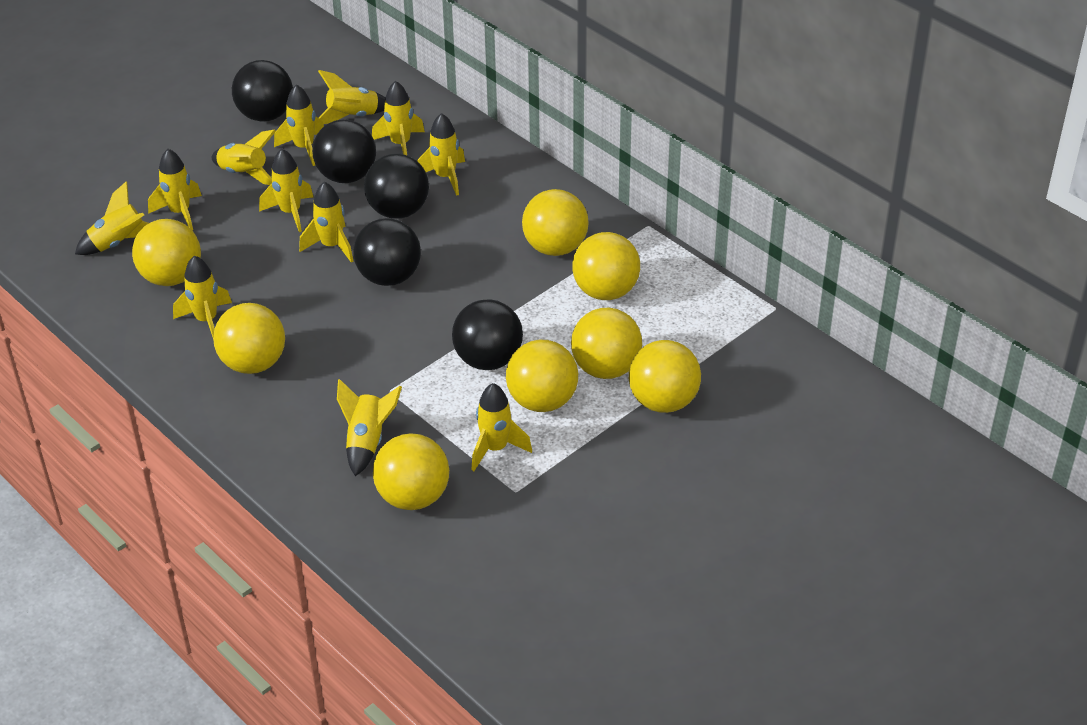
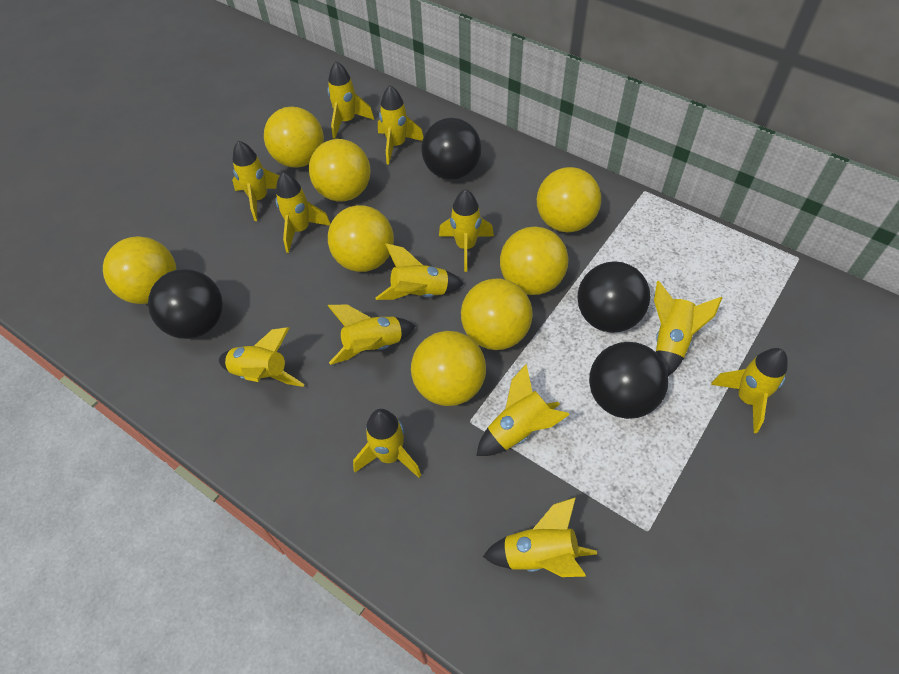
black ball: [232,60,293,122] [312,120,376,183] [353,218,421,286] [364,154,429,219] [452,299,523,370] = 5 -> [148,269,223,339] [421,118,481,180] [577,261,650,333] [589,342,668,419] = 4
yellow rocket: [75,181,149,255] [148,149,202,231] [173,255,232,337] [212,130,276,185] [259,149,313,232] [274,84,324,166] [299,182,353,263] [318,70,385,124] [337,379,402,476] [372,81,425,155] [417,113,465,196] [472,383,532,471] = 12 -> [219,327,304,387] [232,141,279,221] [276,172,331,253] [327,61,374,139] [328,305,415,365] [353,409,421,478] [376,243,464,300] [378,85,424,165] [439,189,494,272] [476,364,570,456] [483,497,597,577] [654,281,722,376] [711,348,788,433] = 13

